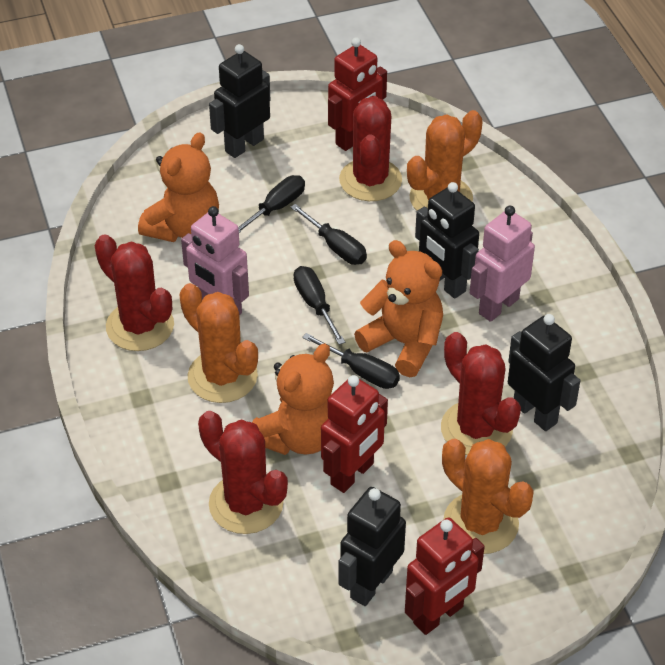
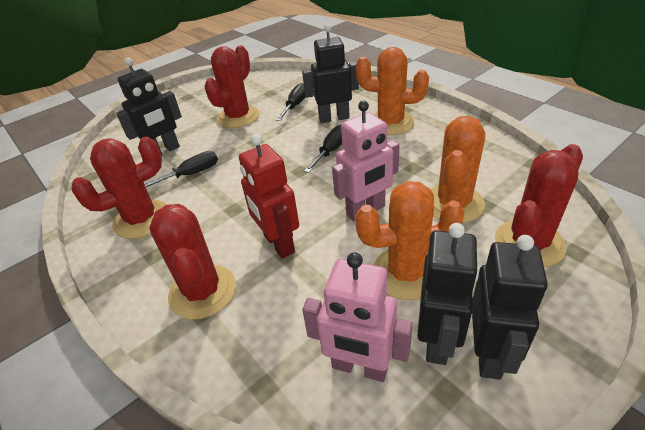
black screwdriver: [238,175,305,233] [290,204,367,265] [293,266,345,345] [302,333,400,389] = 4 -> [144,151,218,187] [276,83,306,121] [304,125,342,173] = 3
orange teddy bear: [138,132,219,242] [252,343,334,455] [354,240,443,377] = 3 -> none = 0
red robot: [321,375,388,493] [328,37,387,151] [405,517,485,635] = 3 -> [239,134,299,259] = 1

